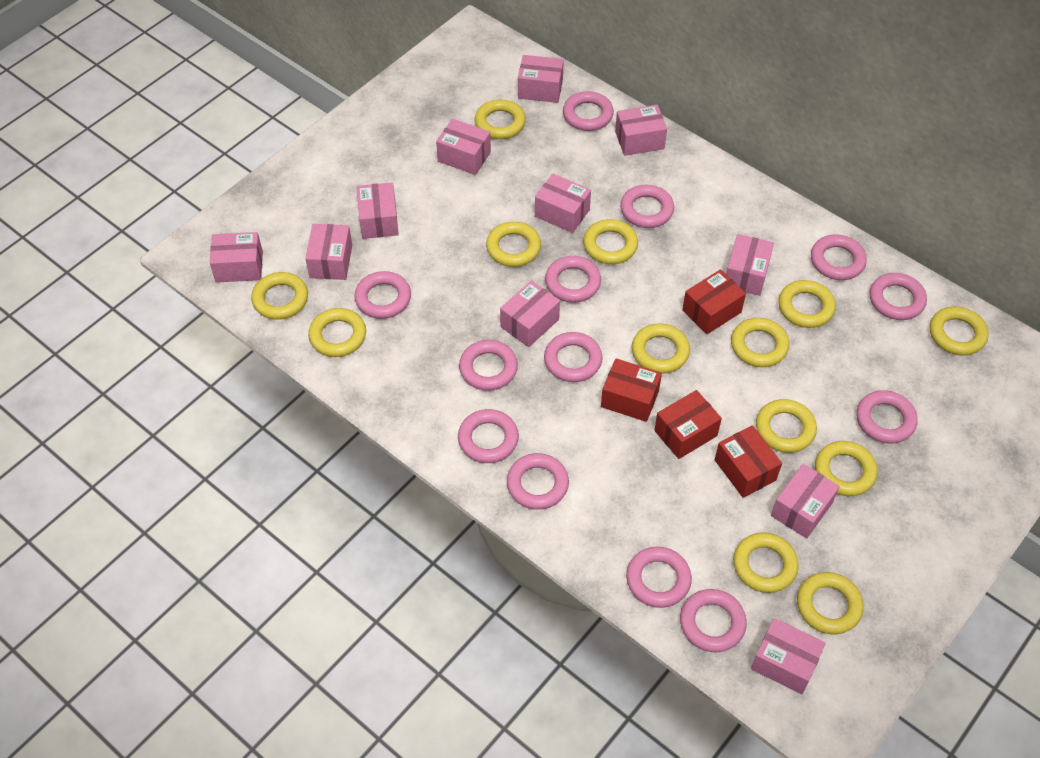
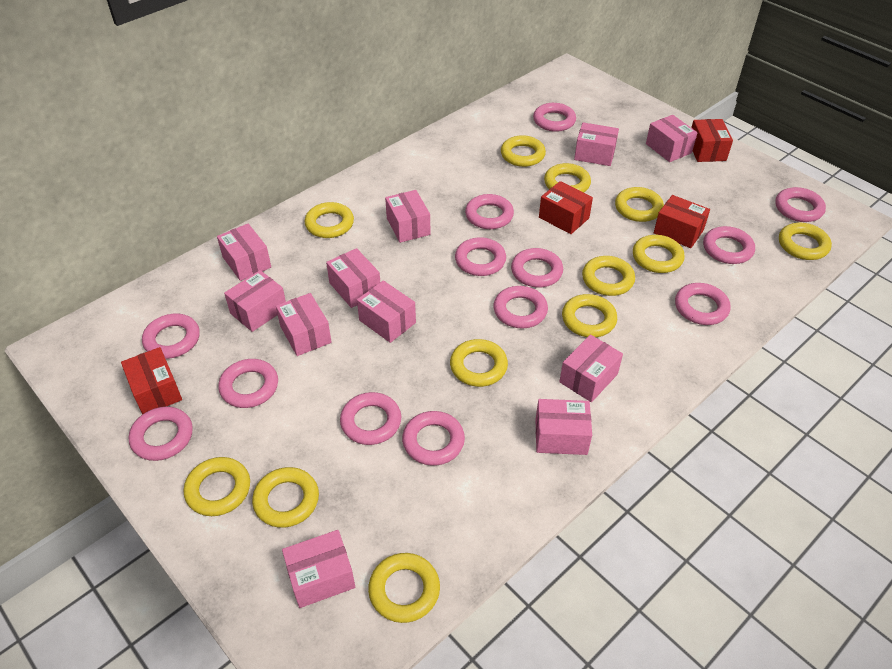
yellow ring: [251,272,308,320] [308,308,366,357] [474,99,526,139] [486,222,541,267] [583,219,638,264] [632,324,690,374] [731,318,789,367] [733,532,799,593] [756,399,817,453] [778,280,836,328] [797,572,864,635] [815,441,877,496] [930,306,989,356] = 13 -> [184,457,250,516] [252,467,319,528] [304,202,354,238] [368,553,440,623] [450,339,508,387] [501,135,546,167] [544,163,591,193] [562,294,617,337] [582,256,635,296] [615,187,664,222] [633,235,685,273] [779,223,832,260] = 12

